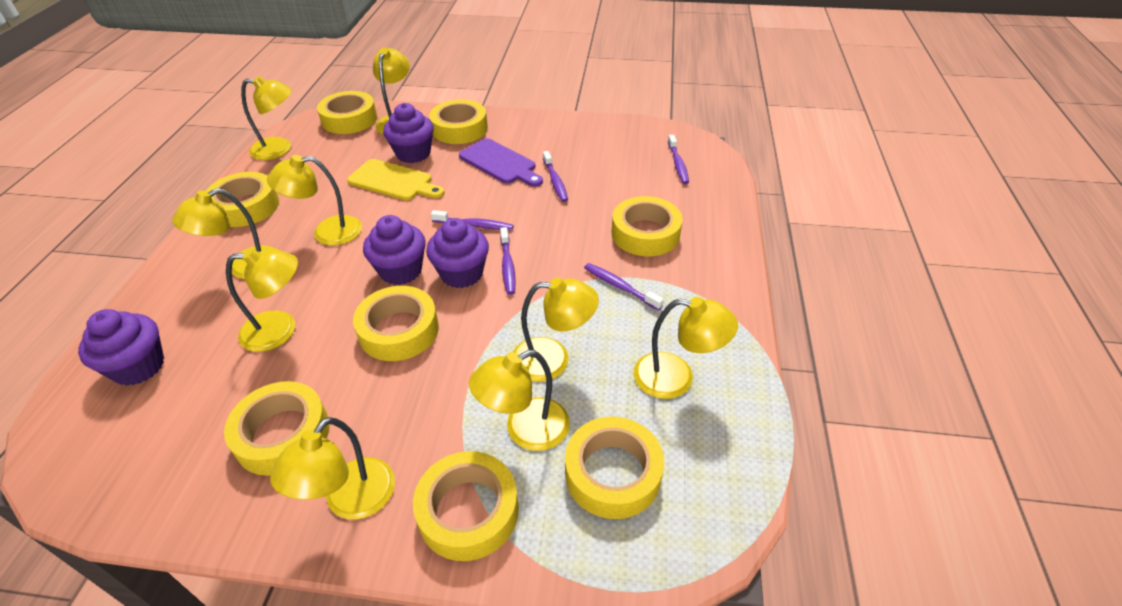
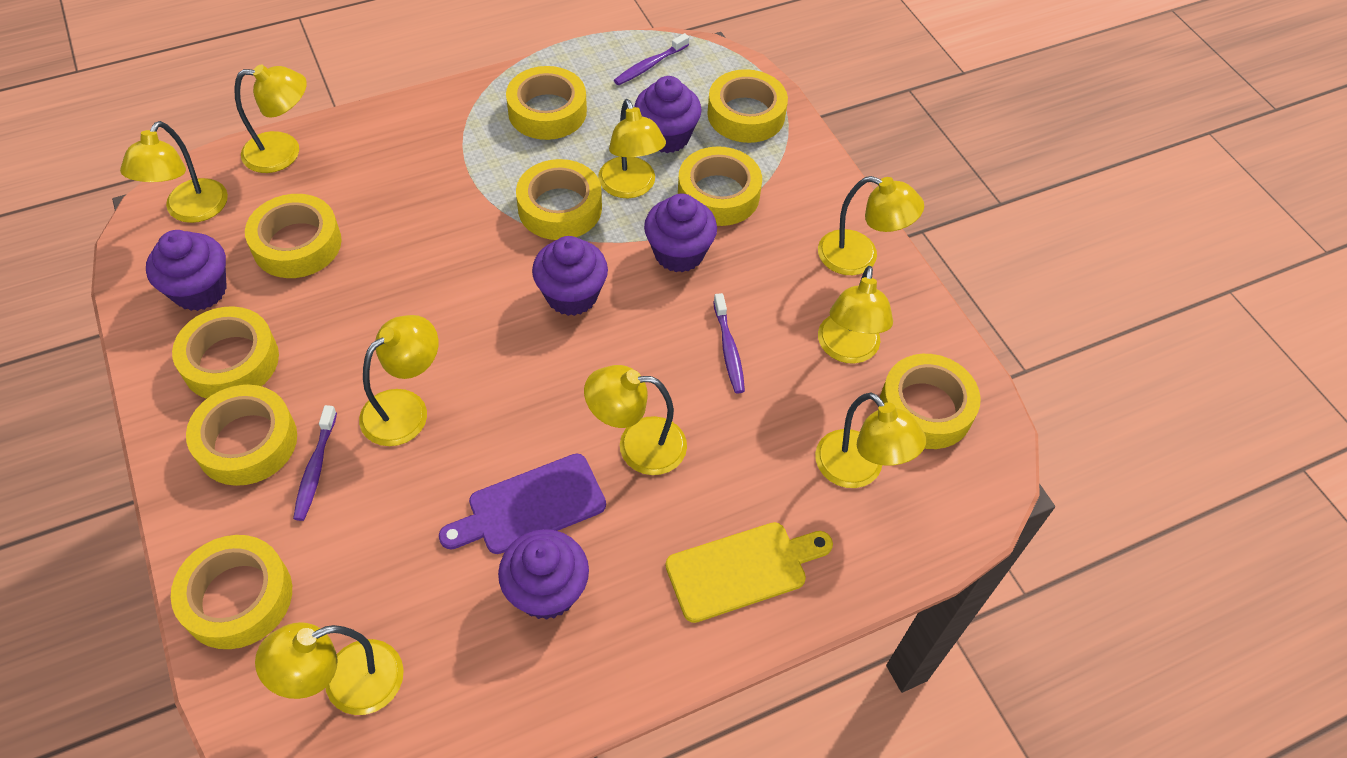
purple cupcake: [78,309,164,386] [363,215,426,285] [383,103,434,163] [426,218,489,288] = 4 -> [146,230,227,311] [498,529,589,620] [532,236,608,316] [634,76,702,153] [644,194,717,273] = 5
purple toothbrush: [431,210,514,231] [500,227,516,295] [543,151,568,202] [584,263,664,310] [668,135,689,184] = 5 -> [293,405,337,521] [614,33,689,85] [713,293,745,393] = 3
yellow tape: [206,172,279,227] [224,381,329,476] [317,91,377,134] [353,286,439,361] [413,451,519,561] [429,99,488,144] [565,416,664,519] [612,196,683,256] = 8 -> [171,535,292,649] [172,306,279,399] [186,385,297,486] [245,194,342,278] [506,66,587,140] [516,159,602,240] [678,146,762,226] [707,69,788,143] [880,354,981,449] = 9

